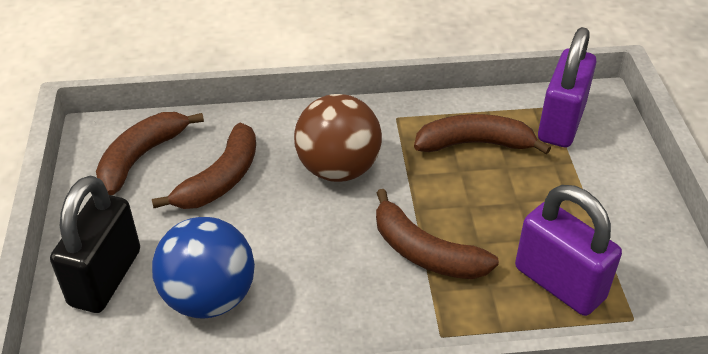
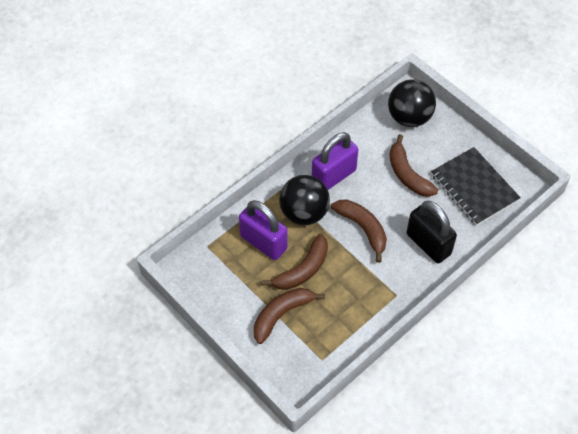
black ball: none = 0 -> [279,175,330,225] [388,79,436,127] = 2
black notebook: none = 0 -> [431,147,521,226] = 1
blue ball: [152,217,255,319] = 1 -> none = 0
brown ball: [294,94,382,182] = 1 -> none = 0

